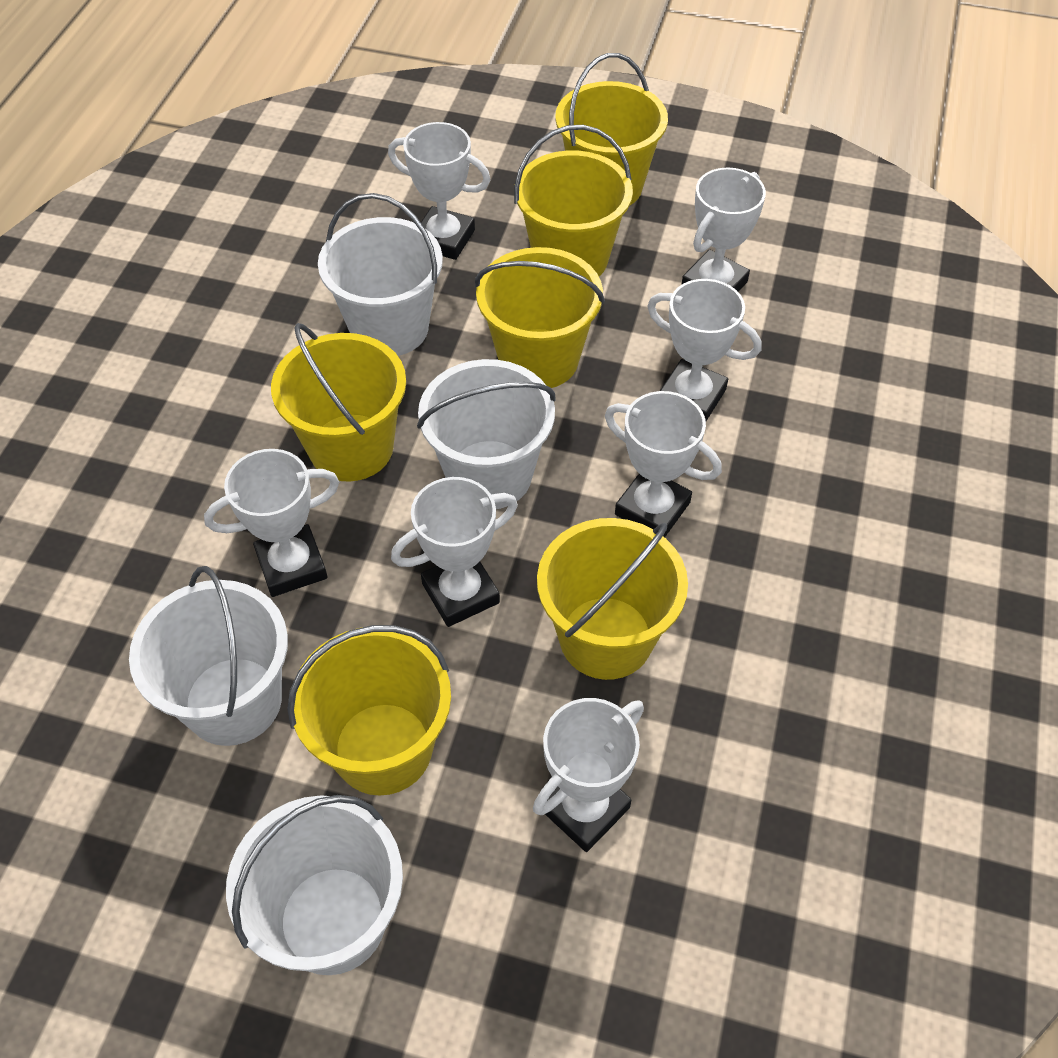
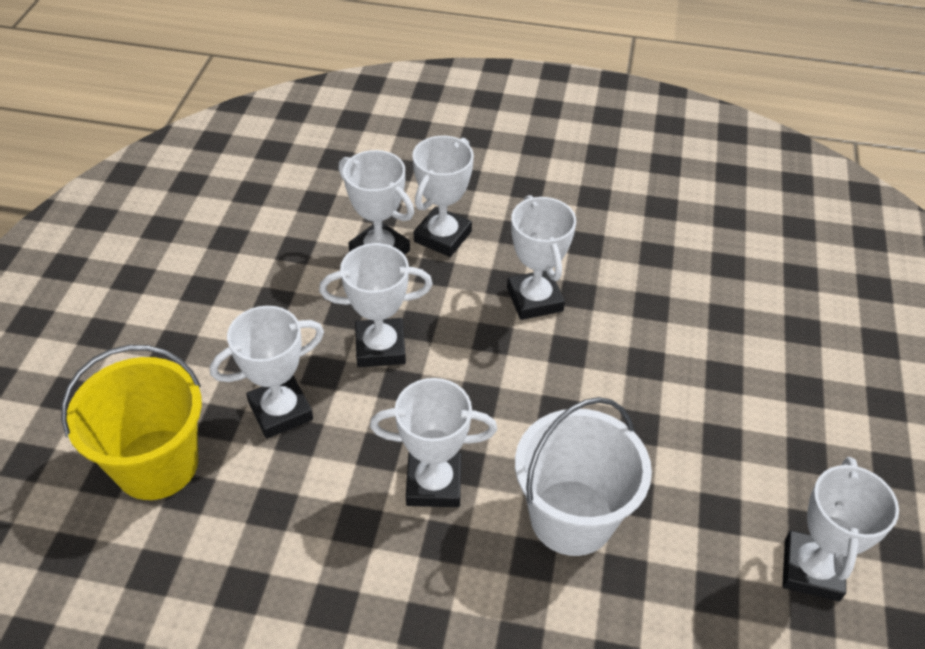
white bucket: [129,566,288,746] [226,795,403,975] [318,193,443,356] [417,359,555,509] = 4 -> [515,397,652,556] = 1
yellow bucket: [271,323,406,482] [287,625,451,796] [475,247,605,388] [514,125,633,276] [537,518,688,680] [555,53,668,205] = 6 -> [61,345,202,500] = 1

